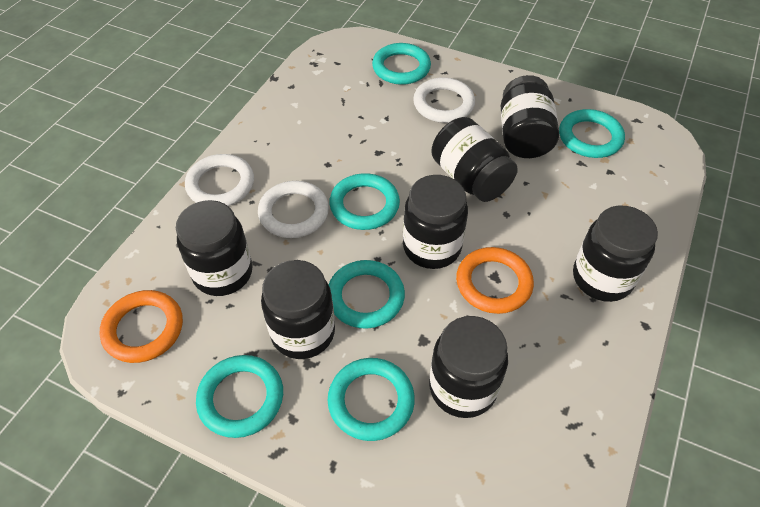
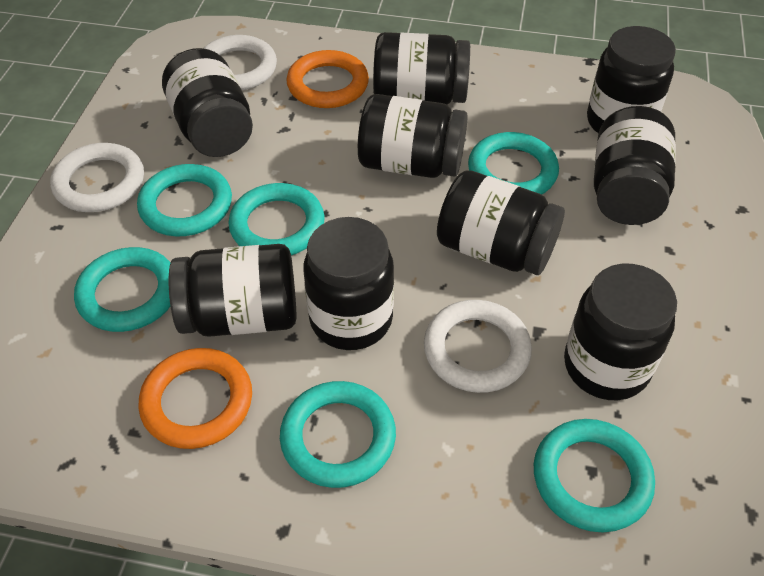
black jar: [176,200,253,296] [261,260,335,359] [403,175,468,269] [429,316,508,418] [431,117,518,202] [501,75,559,158] [573,206,658,302] = 7 -> [162,48,253,157] [169,244,296,337] [303,217,394,350] [358,94,468,178] [373,32,470,105] [437,170,565,275] [564,264,677,400] [587,26,676,133] [594,106,676,225] = 9

